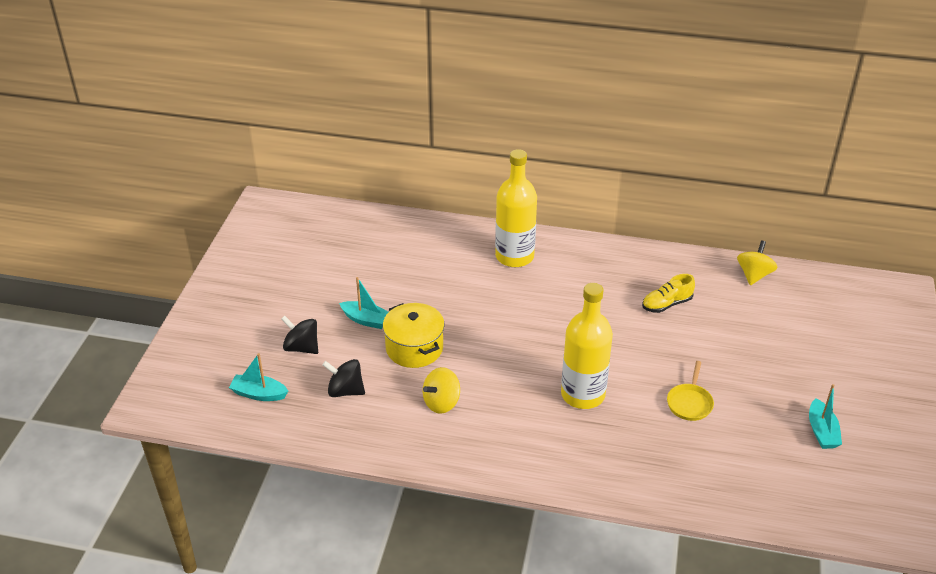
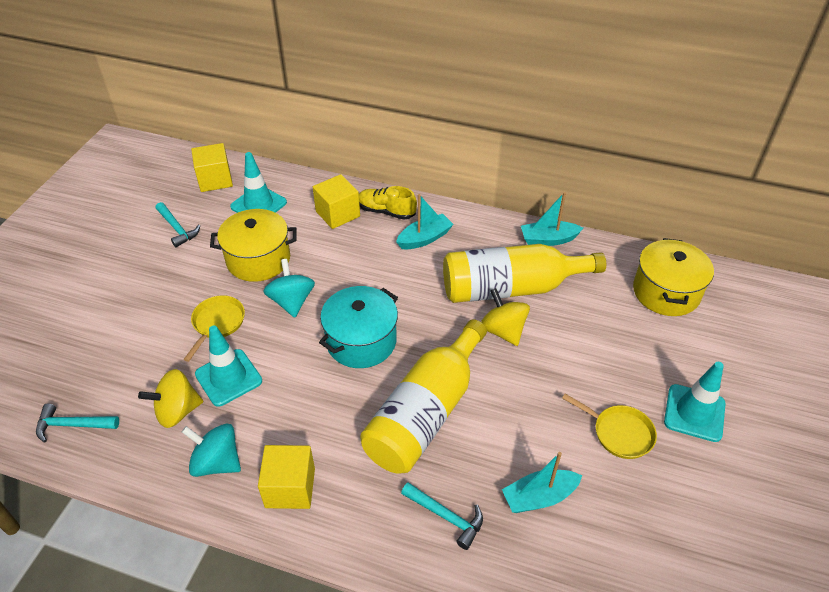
black spinning top: [281,316,318,354] [322,359,365,397] = 2 -> none = 0
turquoise hammer: none = 0 -> [36,404,119,442] [156,202,200,247] [401,482,483,550] = 3
turquoise pot: none = 0 -> [319,286,398,368] = 1
turquoise spinning top: none = 0 -> [182,423,241,477] [263,259,315,318] = 2
turquoise traffic cone: none = 0 -> [195,326,262,407] [230,152,287,213] [664,362,726,442] = 3
yellow cube: none = 0 -> [191,143,233,192] [258,445,315,509] [313,174,360,229] = 3
yellow pan: [667,361,714,421] = 1 -> [183,295,245,362] [562,394,657,459] = 2
yellow pot: [383,303,445,368] = 1 -> [210,209,296,282] [633,238,714,316] = 2

